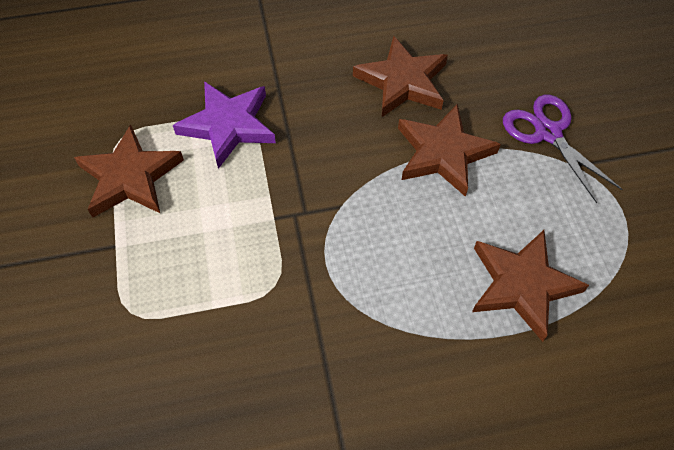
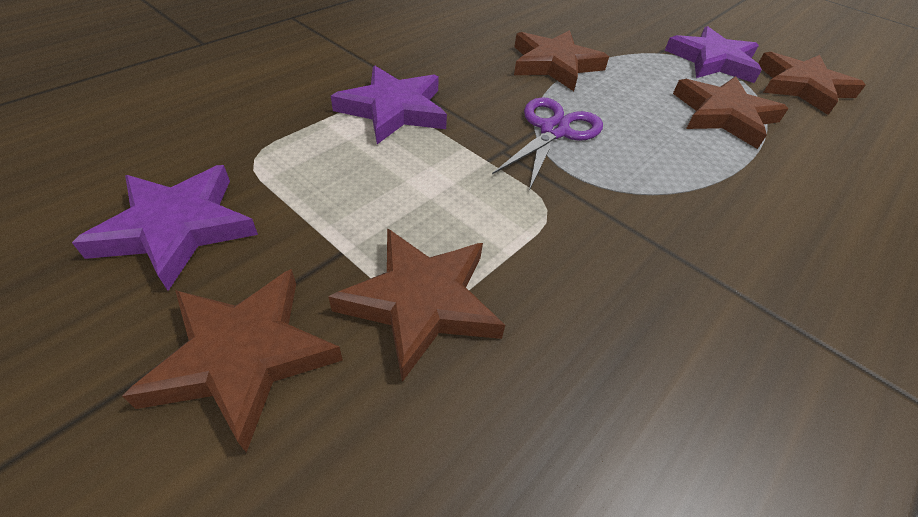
brown star: [74,124,184,218] [353,36,448,117] [398,104,501,197] [472,230,589,342] = 4 -> [122,269,343,453] [328,228,505,382] [514,30,609,91] [673,76,789,149] [758,52,866,115] = 5
purple star: [173,81,276,169] = 1 -> [72,165,258,291] [331,66,447,144] [665,26,762,83] = 3

